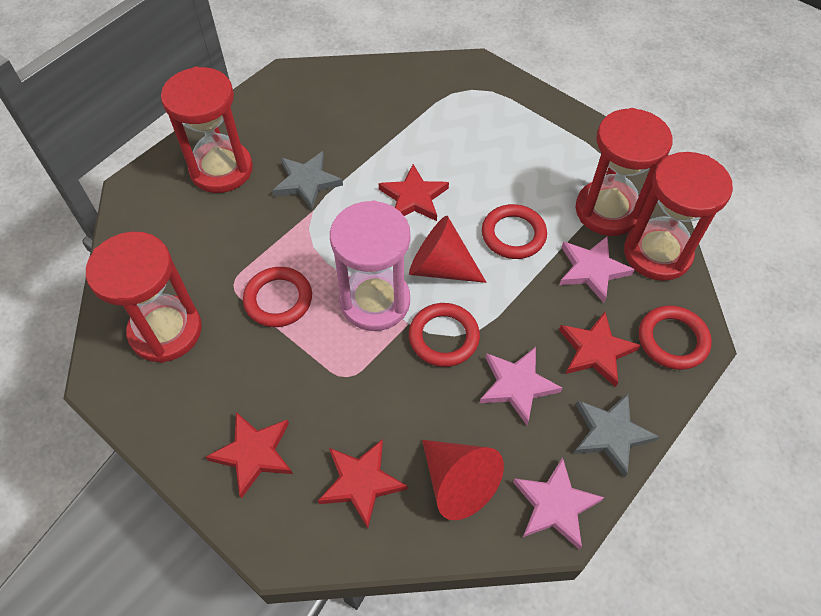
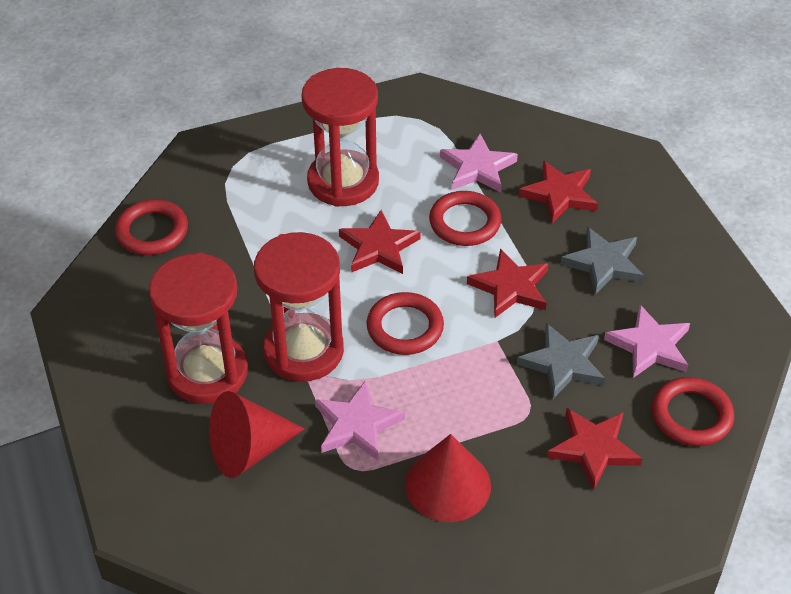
pink hourglass: [330,200,410,331] = 1 -> none = 0
red hourglass: [86,232,202,363] [161,67,253,193] [576,108,673,236] [624,152,733,281] = 4 -> [149,253,248,404] [254,232,344,382] [302,68,379,207] = 3

